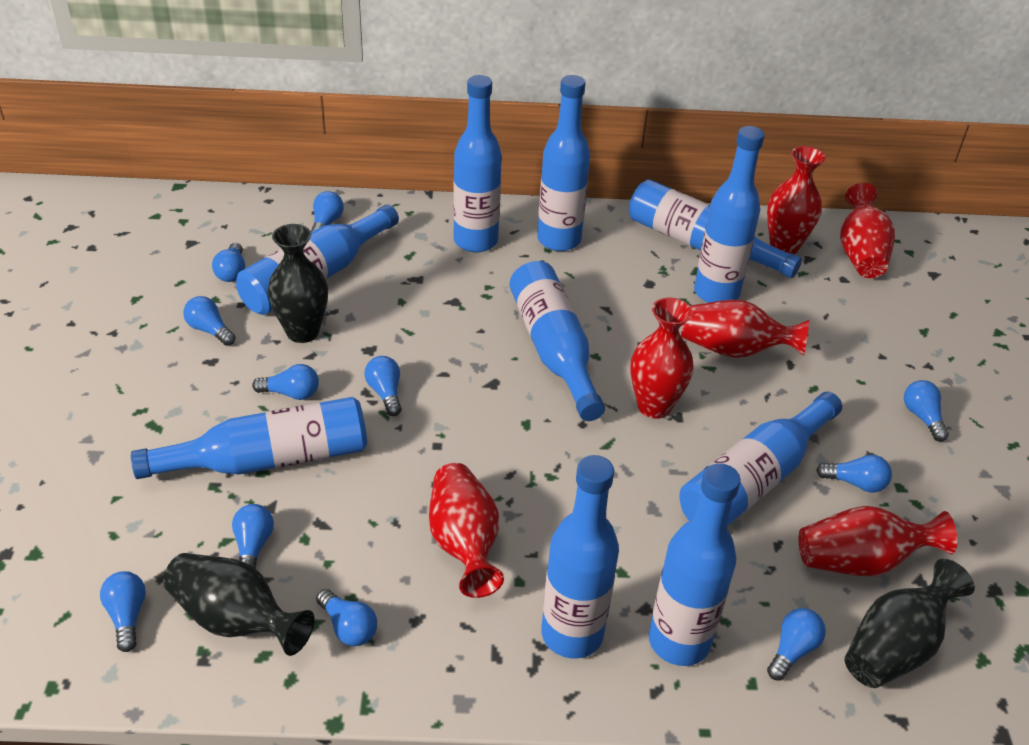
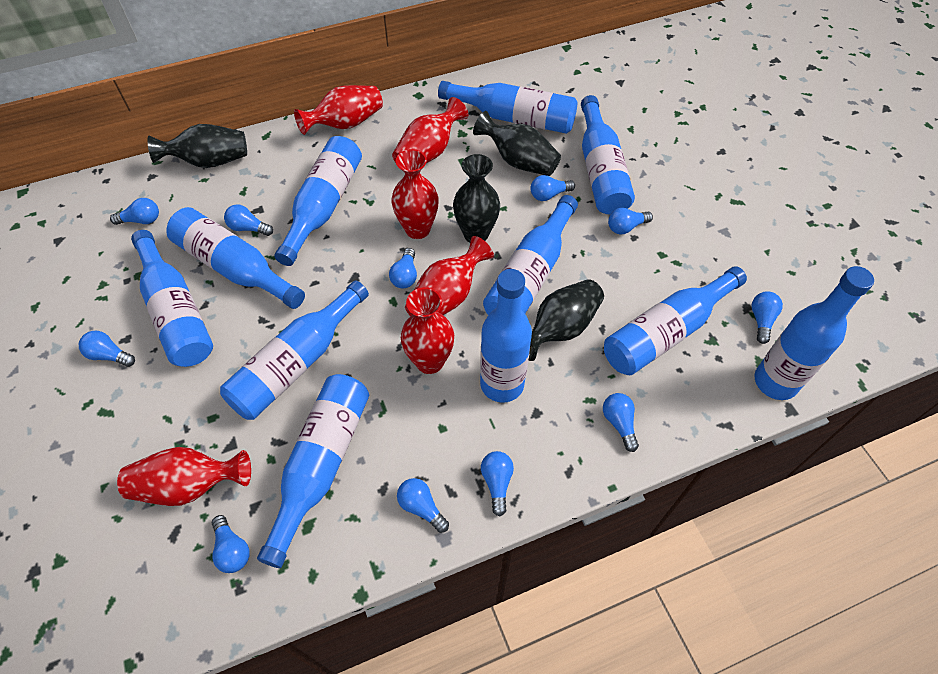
black vase: [163,553,315,656] [268,224,328,343] [845,559,975,688] = 3 -> [148,124,247,168] [453,154,500,242] [473,111,561,176] [528,279,604,361] = 4
blue bottle: [131,397,367,479] [236,204,399,315] [453,75,502,253] [509,261,605,421] [537,75,590,251] [541,455,619,659] [629,179,802,278] [648,463,741,666] [679,392,842,526] [694,126,765,303] = 10 -> [131,230,213,367] [166,207,305,309] [220,280,369,420] [257,374,369,568] [274,136,362,266] [438,81,578,134] [480,269,532,403] [483,195,578,315] [581,95,635,215] [604,266,747,375] [755,266,874,400] = 11

